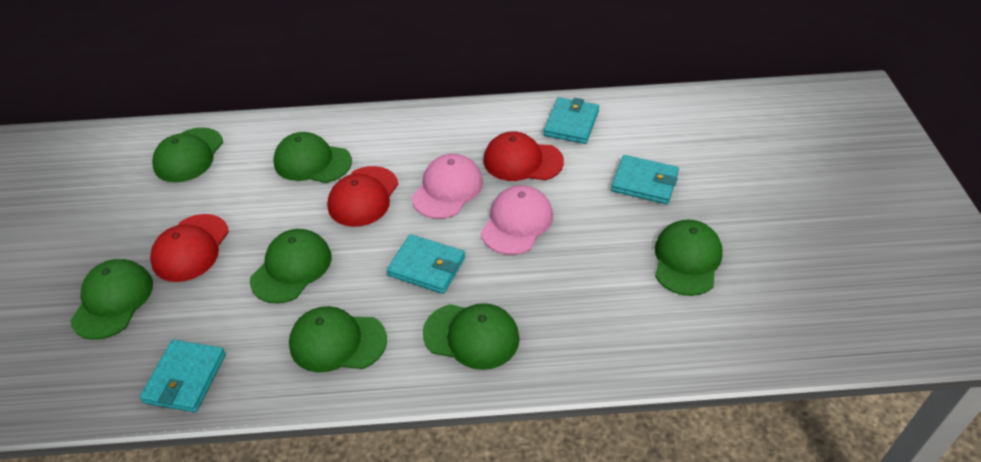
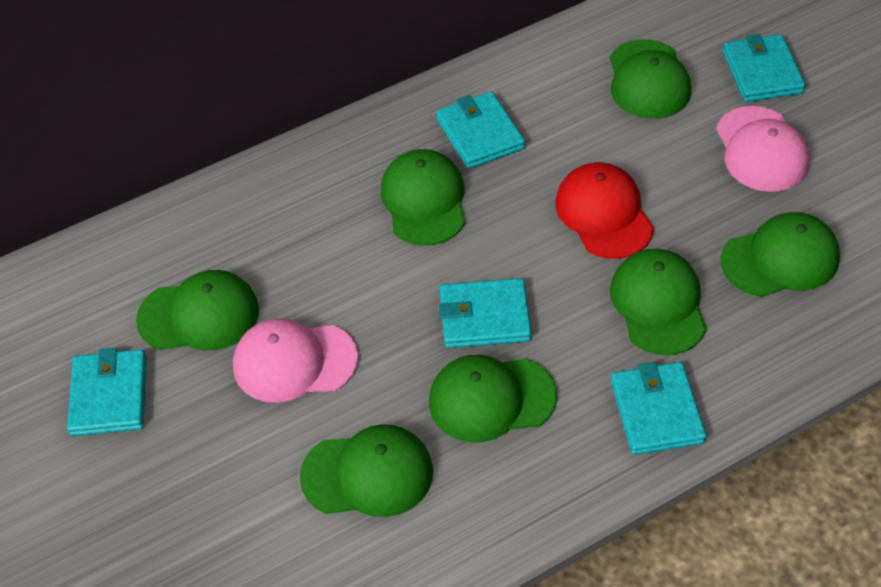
red cap: [150,214,229,282] [327,166,398,227] [484,132,564,181] = 3 -> [555,162,654,259] = 1
turquoise wallet: [140,340,226,412] [387,234,465,294] [544,97,599,144] [611,155,679,204] = 4 -> [67,348,147,436] [436,92,525,169] [439,278,532,348] [611,362,706,455] [723,34,806,102] = 5

